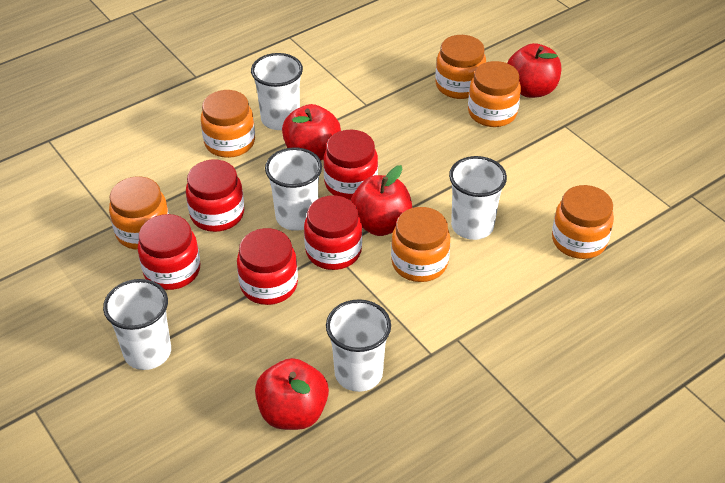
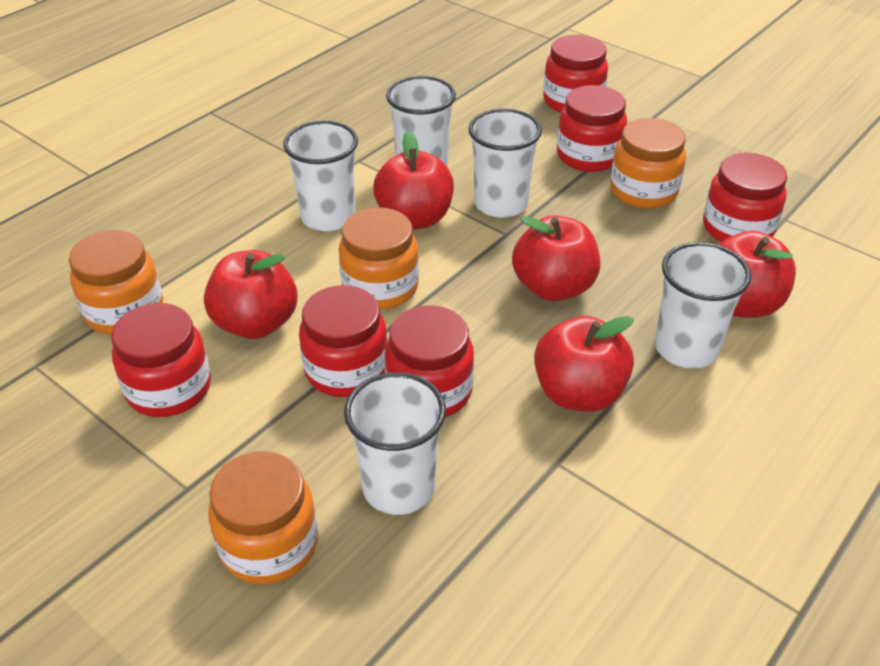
orange jar: [109,176,169,250] [201,90,255,158] [391,207,450,282] [436,35,486,99] [468,61,521,127] [552,185,614,259] = 6 -> [69,230,163,334] [208,451,318,584] [339,207,419,310] [610,118,686,209] = 4
red apple: [255,358,329,430] [282,104,341,160] [350,165,412,236] [507,43,561,98] = 4 -> [204,250,298,339] [373,131,454,229] [512,215,600,301] [534,316,634,412] [718,231,796,318] = 5
red jar: [138,214,201,290] [186,160,244,232] [237,228,298,305] [304,195,362,270] [323,130,378,200] = 5 -> [111,303,211,417] [299,285,387,397] [385,306,474,418] [543,35,608,113] [557,85,627,172] [703,153,787,242] = 6

